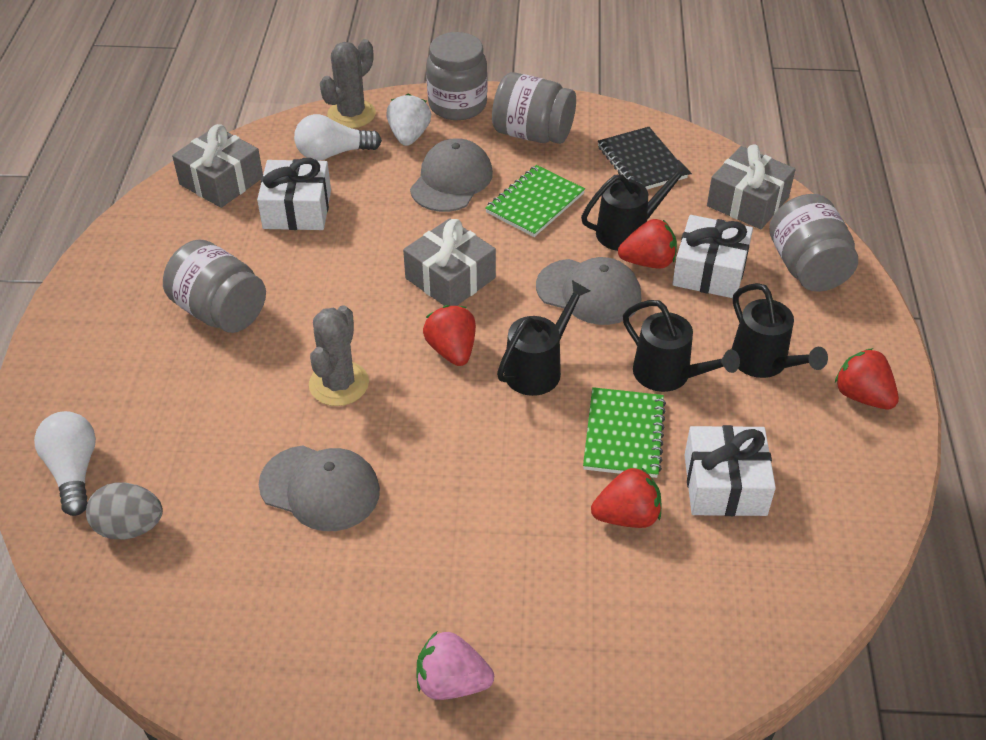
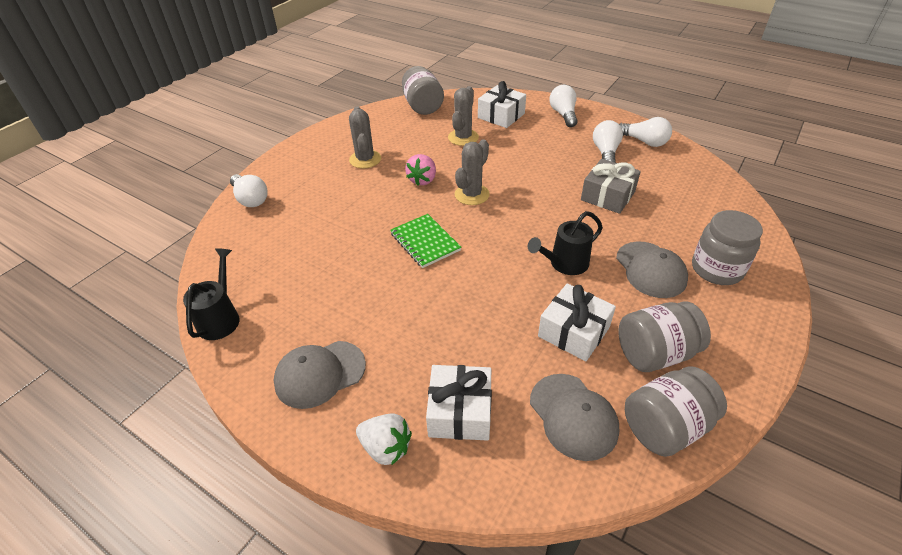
black notebook: [598,127,688,190] = 1 -> none = 0
black watering can: [497,280,590,396] [581,160,692,251] [623,300,740,392] [732,283,828,378] = 4 -> [183,248,240,340] [527,211,603,275] = 2
green notebook: [485,165,585,237] [583,387,666,478] = 2 -> [390,214,461,268] = 1
grey cactus: [309,305,369,406] [320,39,376,128] = 2 -> [349,106,381,168] [448,86,479,146] [455,139,490,205] = 3
grey egg: [86,483,163,539] = 1 -> none = 0
grey gift: [172,124,263,208] [403,218,496,306] [707,145,796,229] = 3 -> [581,159,641,214] = 1
red strawberry: [423,305,476,366] [591,467,662,528] [618,219,677,268] [835,348,899,409] = 4 -> none = 0
white light bulb: [34,411,96,516] [294,114,382,161] = 2 -> [230,174,268,207] [549,85,577,127] [593,120,623,163] [619,117,672,147] = 4

